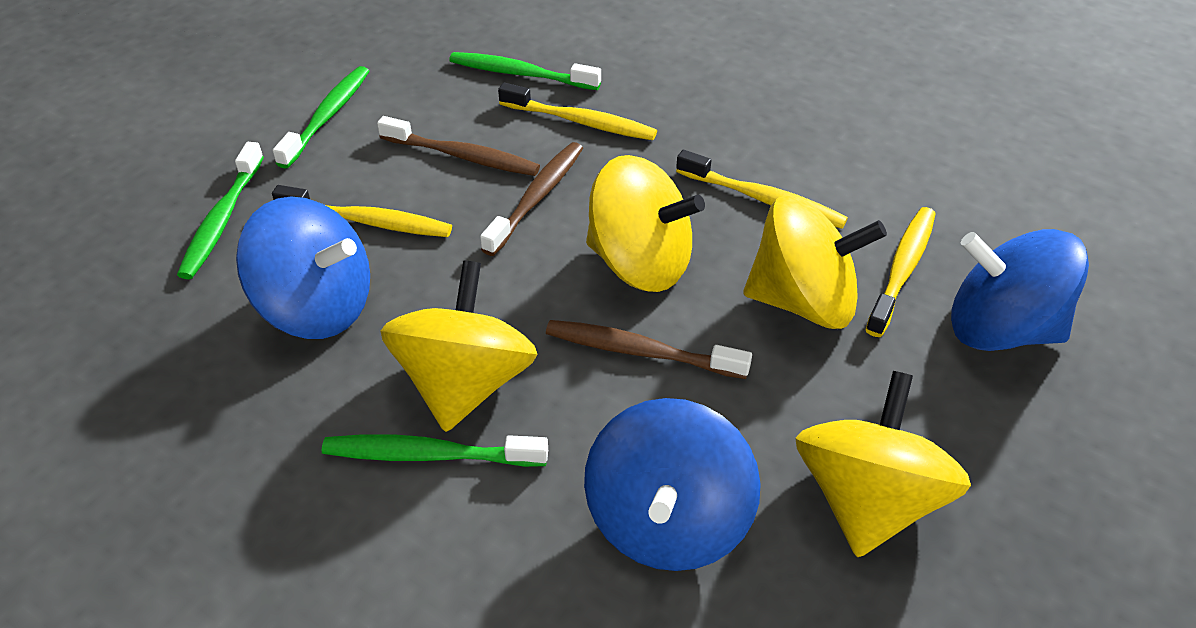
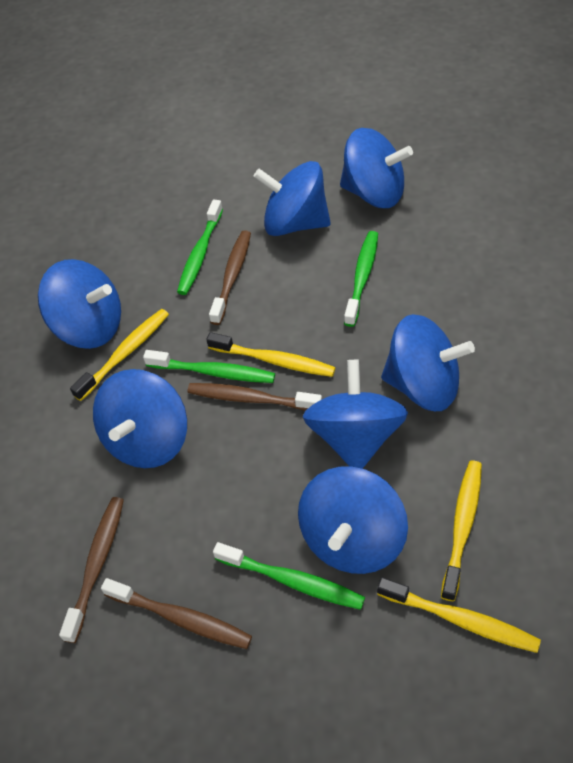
blue spinning top: [236,196,370,339] [584,398,761,571] [951,229,1089,351] = 3 -> [38,259,121,349] [93,369,187,468] [254,161,331,236] [298,467,408,574] [303,360,408,469] [340,128,413,208] [381,314,475,411] = 7
brown toothbrush: [377,116,540,176] [480,142,583,256] [546,320,752,379] = 3 -> [59,497,124,643] [101,578,252,649] [188,383,322,411] [209,230,251,325] = 4
yellow spinning top: [381,260,538,432] [586,155,705,292] [744,195,887,329] [795,371,971,557] = 4 -> none = 0

